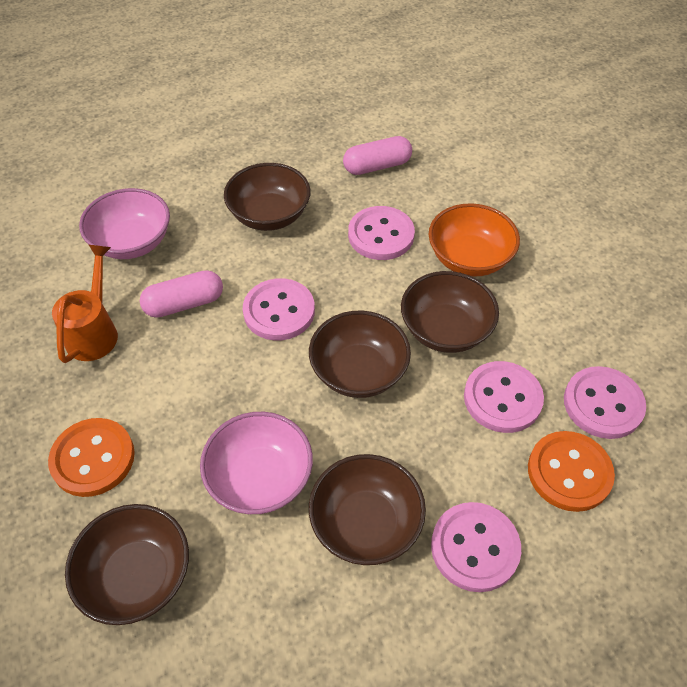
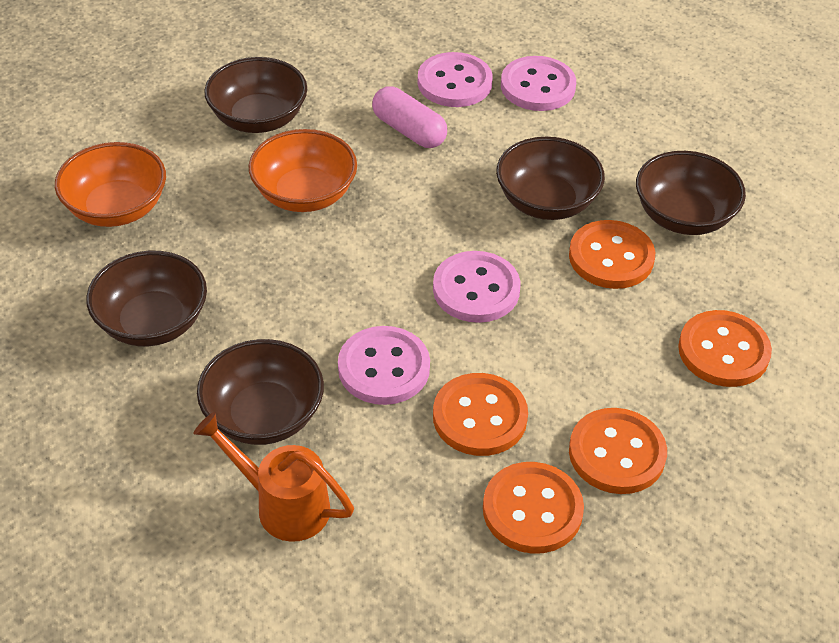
orange bowl: [429,203,520,277] = 1 -> [55,142,166,227] [249,129,357,212] = 2
orange button: [48,418,135,497] [528,431,615,512] = 2 -> [433,373,528,456] [483,462,584,554] [569,220,655,289] [569,408,667,494] [678,310,772,387] = 5
pink bowl: [79,188,170,259] [200,412,313,514] = 2 -> none = 0
pink button: [243,278,315,341] [348,206,415,260] [431,502,521,592] [464,361,544,433] [564,366,646,439] = 5 -> [338,326,430,405] [418,52,493,107] [433,251,521,323] [501,56,576,111] = 4
pink capsule: [140,270,223,318] [343,136,412,175] = 2 -> [372,86,447,148] = 1

